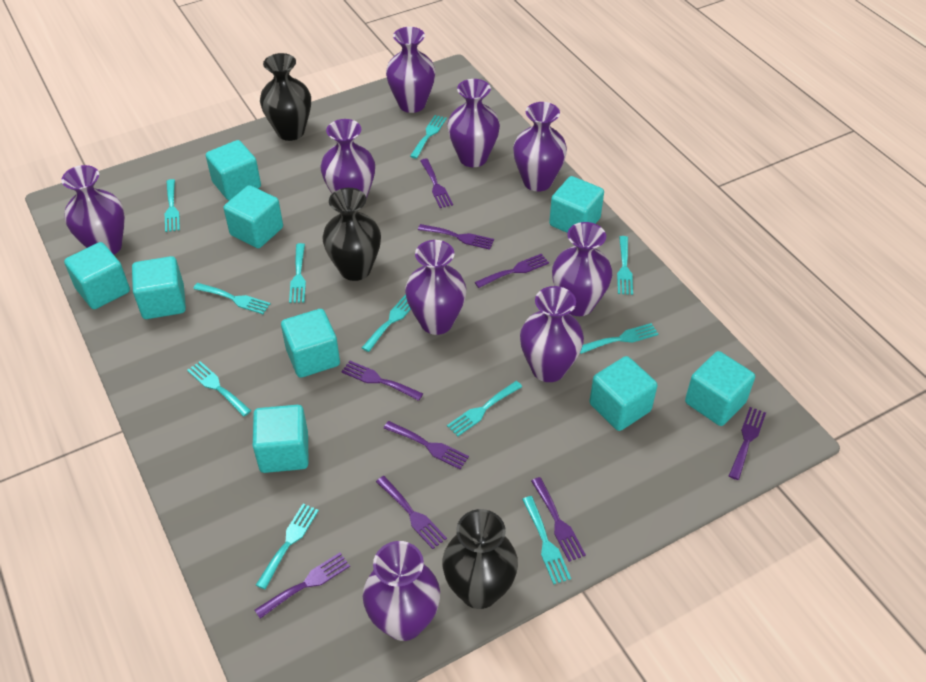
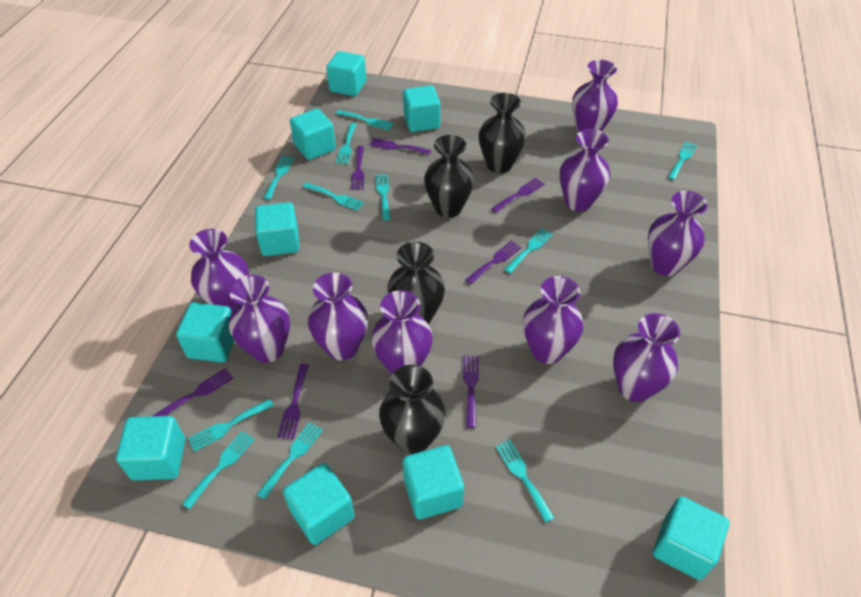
black vase: [260,53,311,141] [322,188,381,281] [442,509,518,609] = 3 -> [379,365,446,454] [387,242,445,324] [424,135,474,218] [479,93,526,173] = 4
purple fork: [255,553,350,619] [341,361,423,401] [376,476,447,549] [384,421,469,469] [418,224,494,250] [420,159,453,208] [475,254,549,288] [531,477,586,562] [729,407,766,480] = 9 -> [153,368,234,416] [277,364,309,439] [351,146,364,190] [369,138,431,155] [463,355,479,428] [465,241,521,284] [491,178,545,213] = 7

